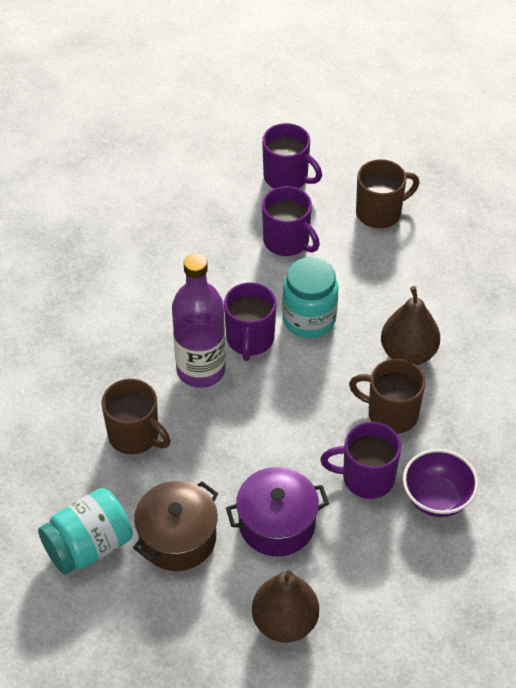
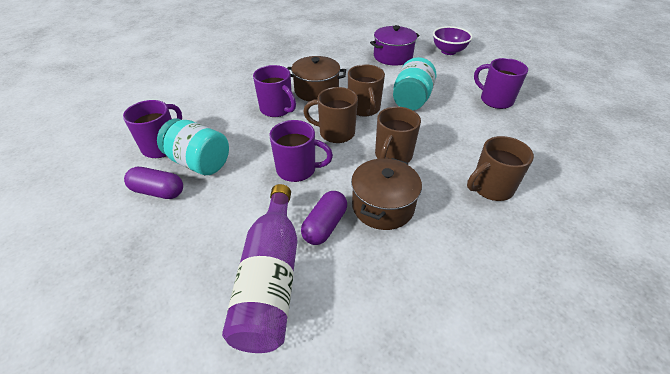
brown mug: [101,379,171,455] [349,359,425,434] [356,159,420,228] = 3 -> [303,87,358,143] [348,64,385,117] [375,107,421,163] [467,136,534,201] = 4
brown pear: [252,571,319,643] [381,286,440,365] = 2 -> none = 0
brown pot: [133,481,219,571] = 1 -> [287,56,346,101] [351,158,422,230] = 2
purple capsule: none = 0 -> [124,167,183,199] [301,191,347,245] = 2

